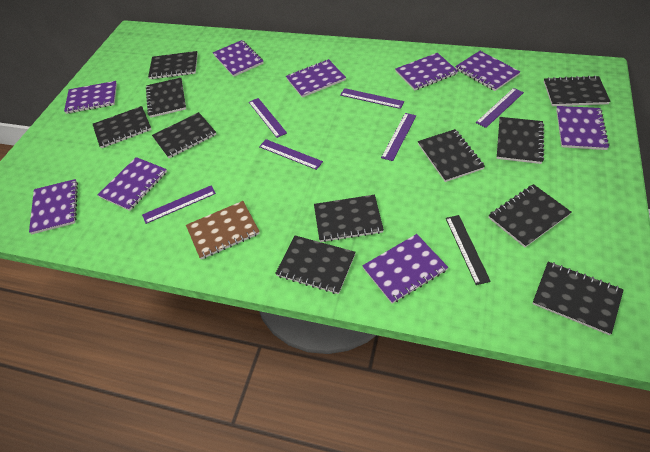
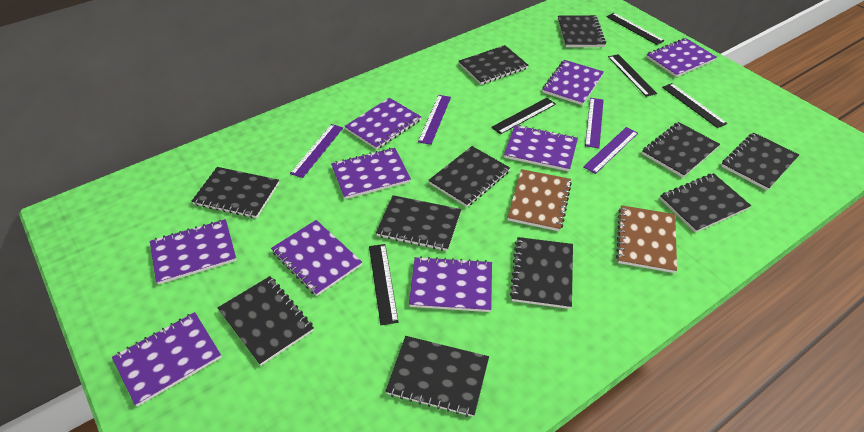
black ruler: [446,215,491,285] = 1 -> [369,244,399,325] [491,98,556,134] [606,13,665,45] [608,54,657,97] [662,83,727,128] = 5
brown notebook: [186,201,260,260] = 1 -> [507,169,572,231] [616,205,677,273] = 2
purple ruler: [142,185,216,224] [249,98,287,138] [259,139,323,170] [340,88,404,109] [381,113,416,161] [476,88,524,128] = 6 -> [290,124,343,178] [418,95,451,145] [583,127,638,174] [585,98,604,148] = 4

